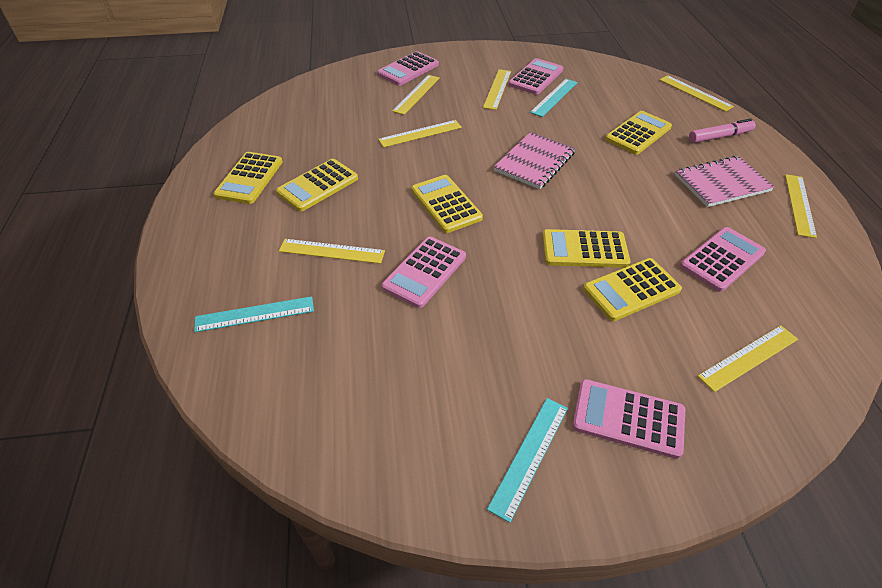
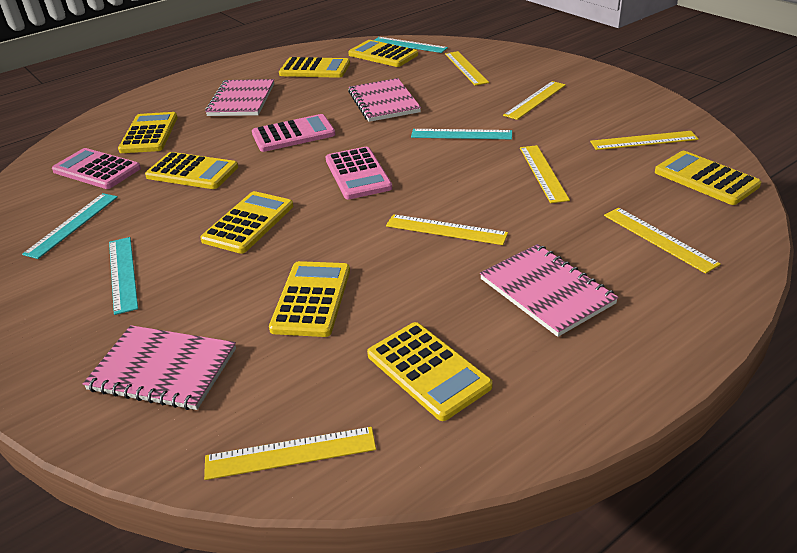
pink calculator: [377,51,439,86] [381,236,466,308] [508,58,563,95] [572,379,685,459] [680,227,766,292] = 5 -> [52,148,141,189] [252,114,336,152] [326,147,392,199] = 3
pink marker: [689,118,756,143] = 1 -> none = 0
pink notebook: [494,132,576,189] [675,156,775,207] = 2 -> [83,325,236,410] [205,79,274,116] [348,78,421,122] [480,244,619,337] = 4
turquoise ruler: [194,296,314,332] [487,398,568,523] [530,79,578,117] = 3 -> [22,193,118,259] [109,237,138,315] [374,37,448,53] [411,129,512,139] = 4
yellow calculator: [214,152,283,204] [276,159,358,211] [411,175,483,233] [542,229,630,268] [583,258,682,321] [605,111,672,155] = 6 -> [118,112,178,153] [145,152,238,189] [200,191,293,254] [269,261,350,337] [279,57,350,78] [348,40,418,67] [367,322,493,421] [655,151,761,205] = 8

